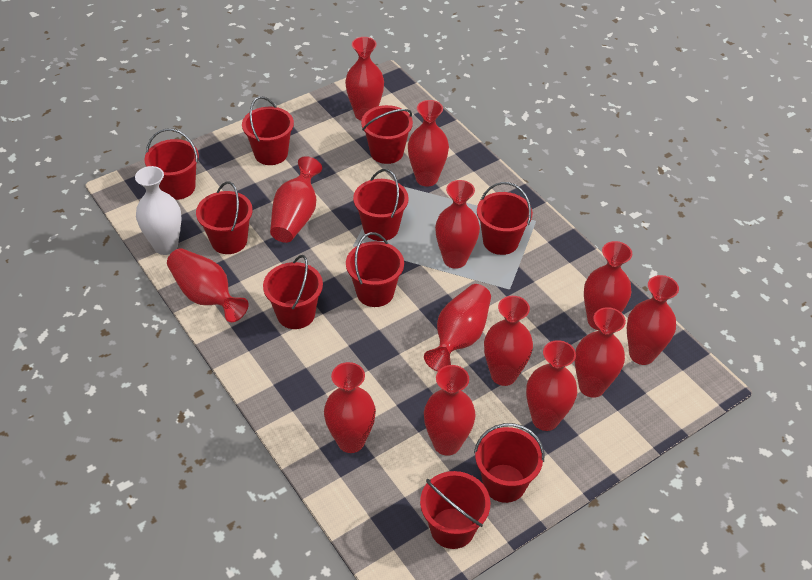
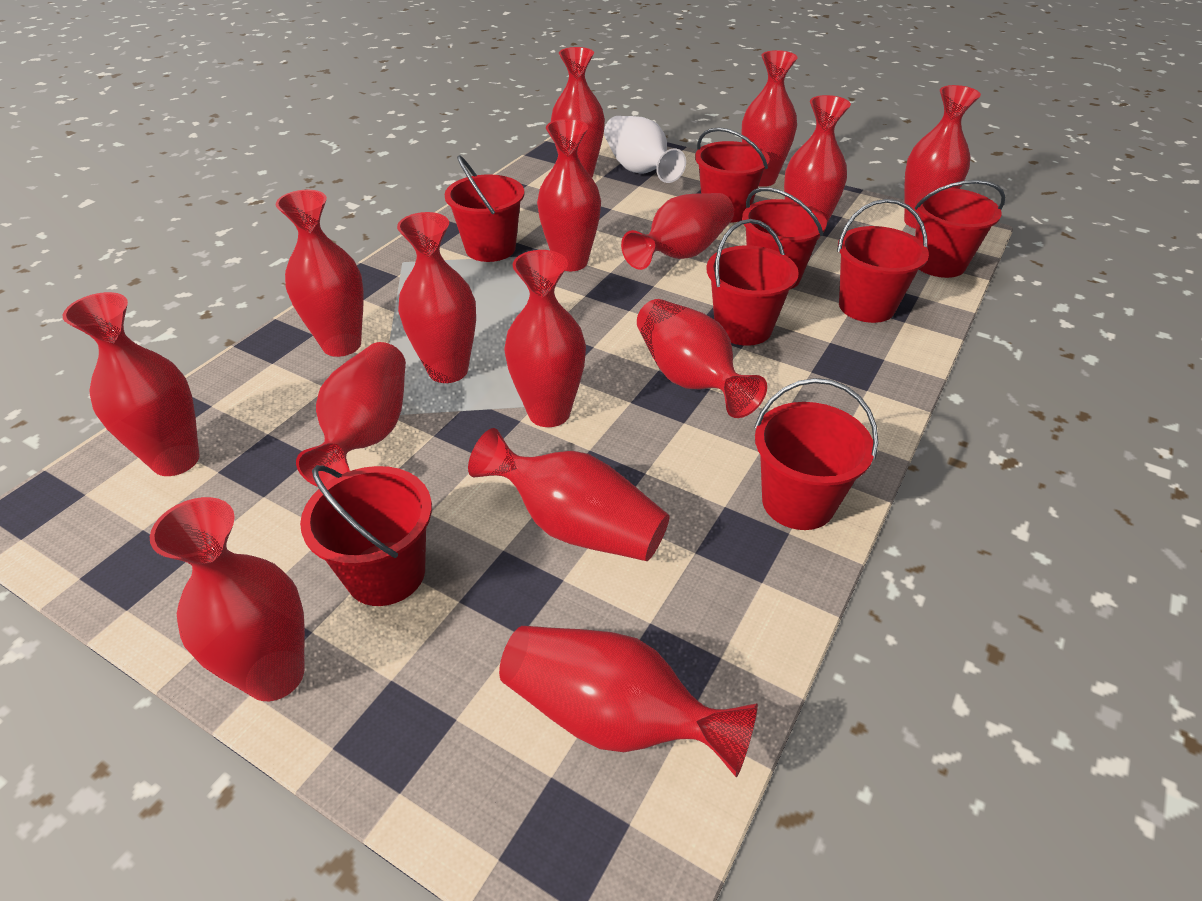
red bucket: [144,129,199,200] [196,182,253,254] [242,97,294,165] [263,255,323,329] [346,232,404,307] [353,169,409,241] [361,105,413,164] [420,471,490,549] [474,423,544,503] [477,182,533,255] = 10 -> [300,465,432,606] [445,155,525,262] [695,128,770,223] [706,219,799,346] [742,187,827,289] [755,378,878,530] [837,199,929,323] [915,180,1005,278] = 8
red vase: [167,248,249,322] [270,156,322,243] [324,362,376,453] [345,37,384,121] [408,100,449,186] [424,284,491,372] [424,365,476,456] [435,180,480,269] [484,296,533,386] [526,340,577,431] [575,307,626,398] [584,241,632,330] [627,275,679,365] = 13 -> [63,292,200,476] [150,497,305,701] [276,190,364,357] [296,342,406,487] [397,212,476,383] [468,428,670,561] [499,626,758,777] [504,250,586,427] [537,119,601,271] [551,47,605,178] [621,193,734,270] [637,299,767,418] [741,50,798,187] [784,95,851,239] [904,85,981,229] = 15

